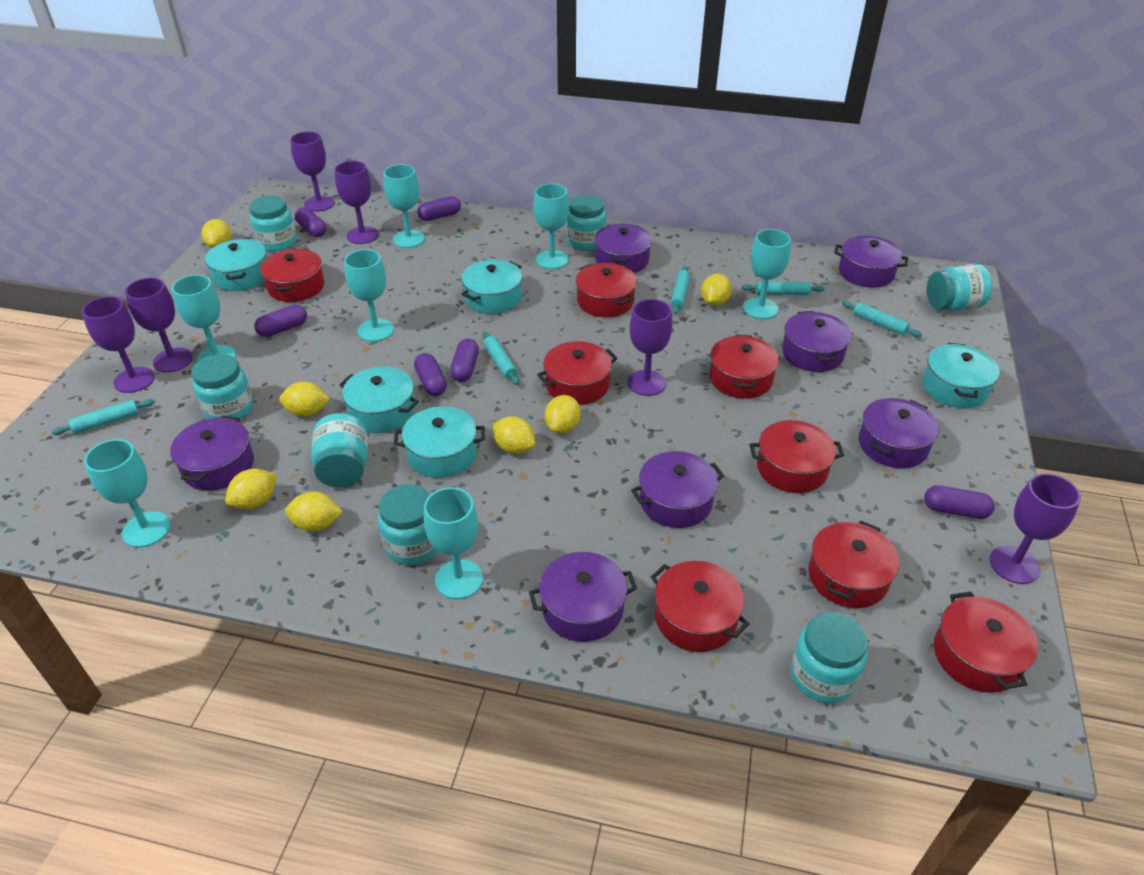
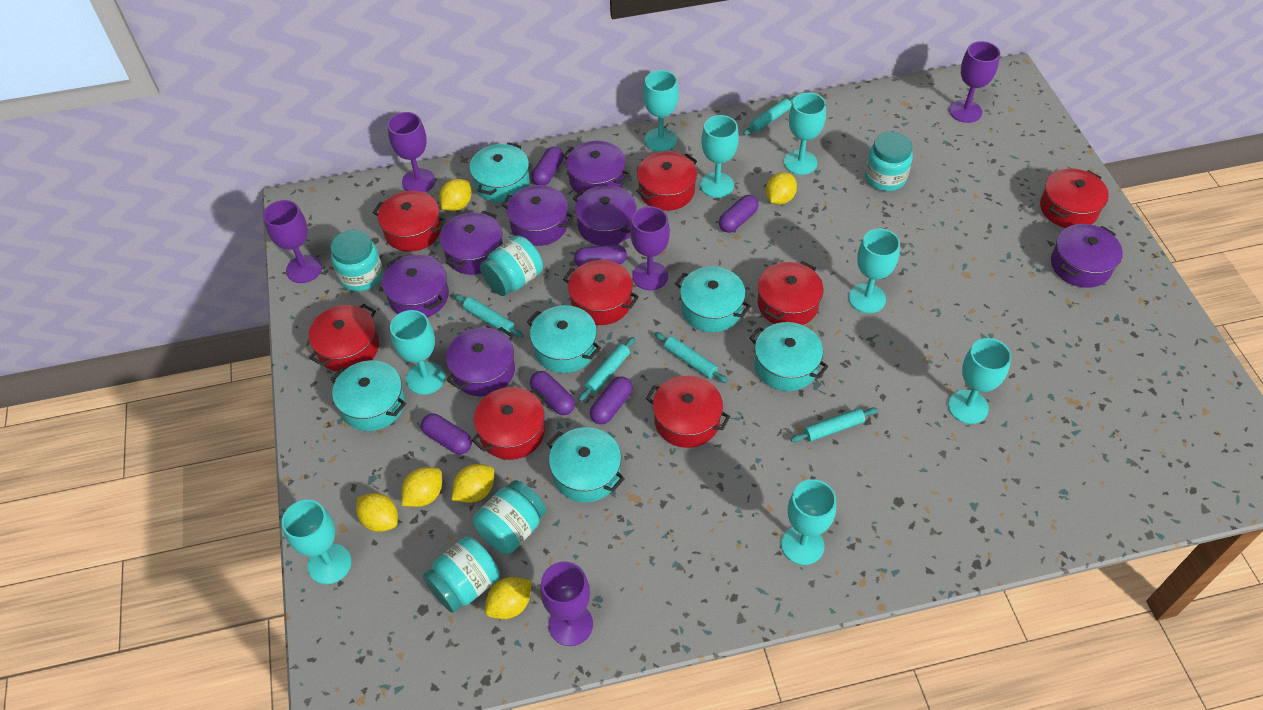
purple goblet: [82,296,155,393] [125,278,193,373] [290,132,335,212] [334,161,379,244] [627,299,672,396] [989,473,1081,584] = 6 -> [263,200,322,283] [387,112,436,192] [540,561,593,646] [630,206,670,290] [949,41,1000,123] = 5
turquoise goblet: [84,439,170,547] [172,275,236,362] [344,249,394,342] [383,164,425,248] [424,487,483,599] [533,184,569,269] [743,229,791,319] = 7 -> [282,500,351,584] [390,310,445,395] [643,70,679,152] [700,115,739,198] [781,479,836,565] [784,92,826,175] [849,229,900,313] [948,338,1011,424] = 8
turquoise jar: [192,354,253,419] [249,195,297,252] [311,413,368,488] [378,484,437,565] [566,195,606,251] [791,612,868,703] [927,264,992,311] = 7 -> [331,229,383,291] [423,536,500,613] [473,480,546,554] [480,236,543,296] [865,132,913,191] = 5
turquoise pot: [205,239,266,291] [339,367,419,433] [394,406,485,478] [461,259,522,314] [923,343,1000,408] = 5 -> [331,360,406,431] [469,142,530,203] [527,305,601,373] [547,427,625,502] [675,266,751,332] [749,322,828,391] = 6
yellow lemon: [202,219,232,248] [225,469,277,509] [279,382,330,417] [285,491,343,531] [493,416,535,454] [545,395,581,433] [701,274,732,306] = 7 -> [356,493,398,532] [401,467,442,507] [439,179,472,211] [452,464,494,503] [485,577,532,619] [766,172,797,205] = 6

